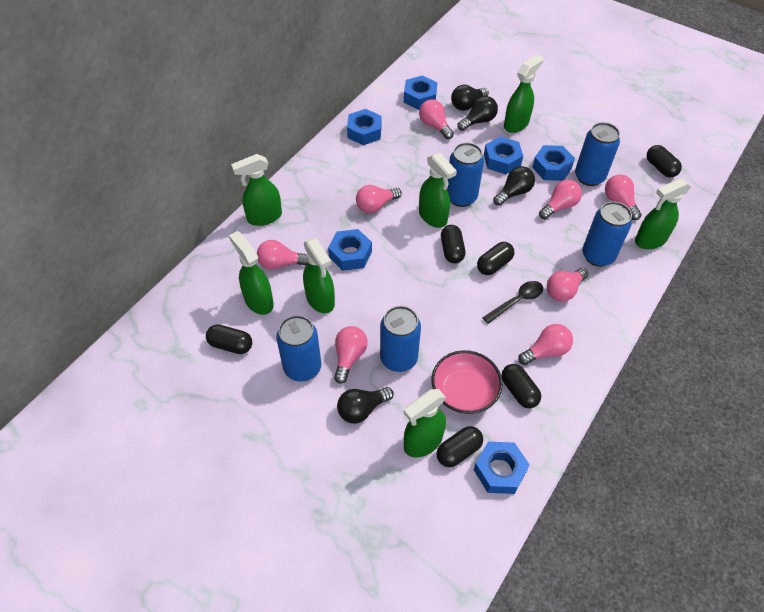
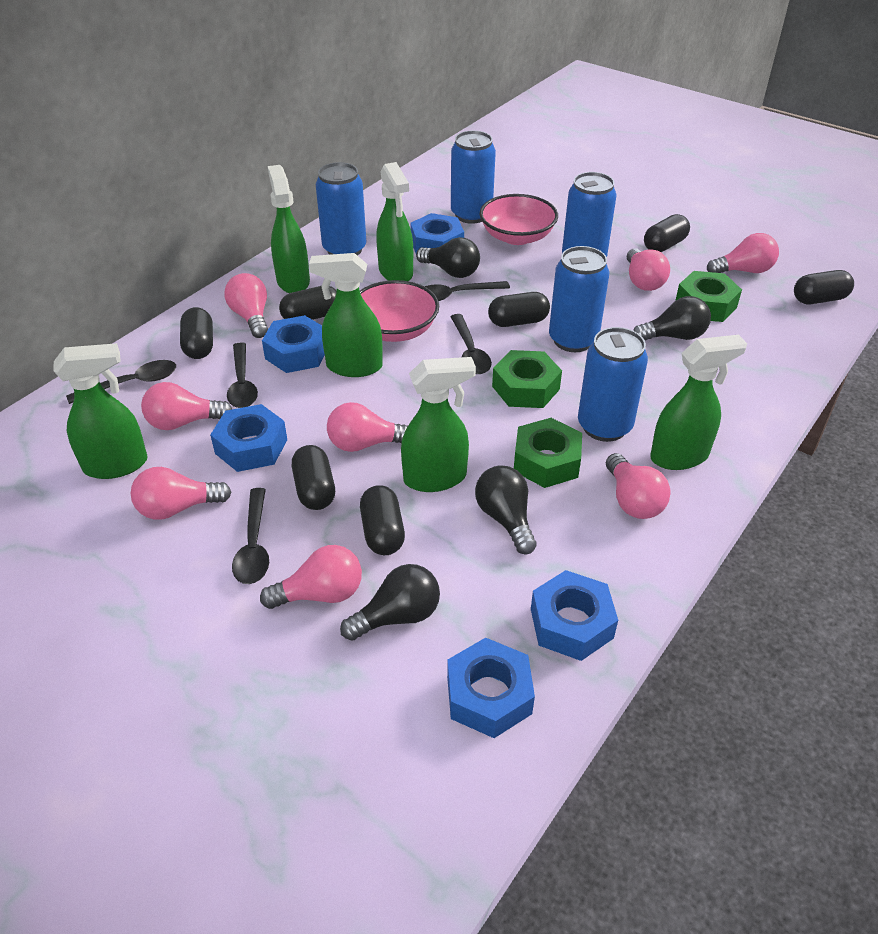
black capsule: [206,324,252,354] [436,426,483,467] [441,225,465,263] [477,242,514,275] [501,364,541,408] [647,145,682,178] = 6 -> [180,307,213,359] [279,286,337,320] [292,445,335,510] [360,485,405,555] [488,292,550,327] [644,214,690,252] [794,270,854,304] = 7
black spoon: [482,281,543,324] = 1 -> [66,360,176,404] [227,342,258,408] [232,488,269,584] [424,281,510,301] [450,314,492,374] = 5
blue nut: [328,229,372,271] [347,109,382,145] [404,75,437,110] [474,442,530,494] [484,136,523,174] [532,145,575,181] = 6 -> [210,404,287,472] [262,315,325,373] [410,213,464,253] [447,638,535,738] [531,570,618,661] = 5
green nut: none = 0 -> [492,350,562,408] [514,418,582,488] [675,271,742,322] = 3
green spray bottle: [229,231,274,315] [231,154,282,226] [303,238,335,313] [404,389,446,457] [419,152,457,228] [504,55,543,133] [635,178,691,249] = 7 -> [54,343,148,479] [268,165,310,293] [309,253,383,377] [376,162,413,281] [401,357,476,492] [650,335,747,470] = 6
pink bowl: [431,350,503,414] = 1 -> [360,280,439,342] [480,194,558,245] = 2

